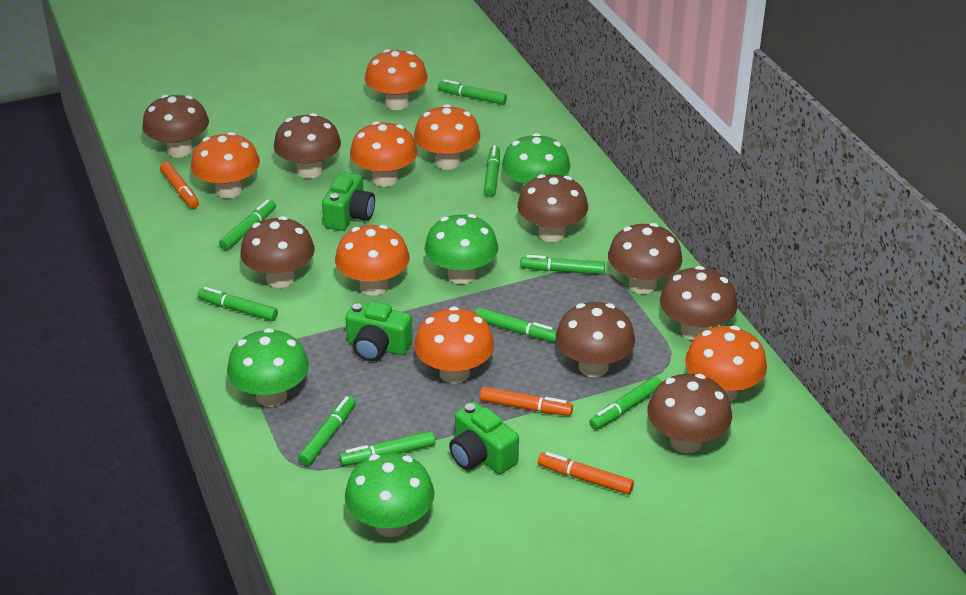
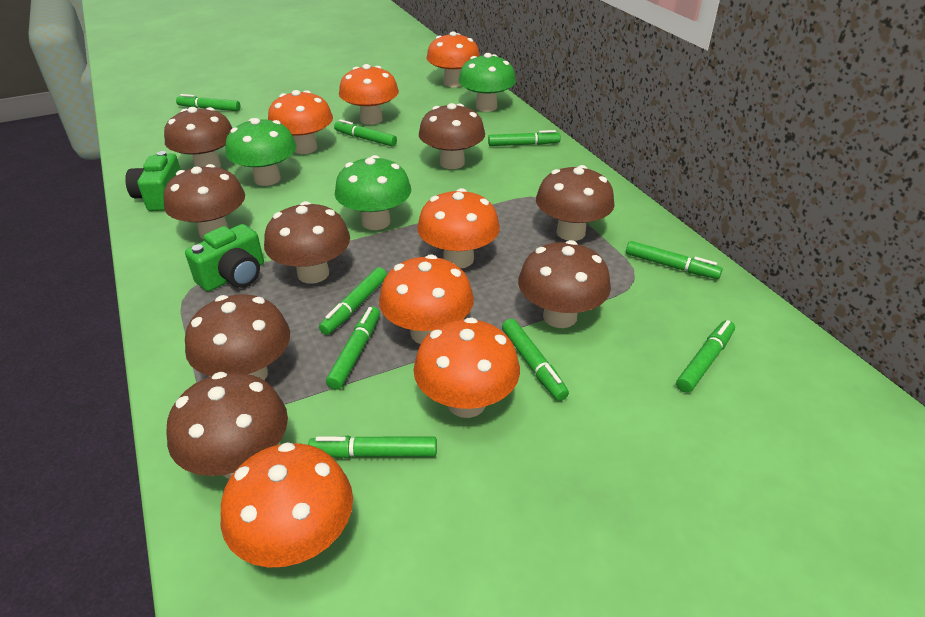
green camera: [322,172,375,231] [345,301,413,361] [449,402,519,474] = 3 -> [125,151,181,211] [185,224,264,292] = 2
green mushroom: [227,328,309,407] [345,453,435,537] [425,214,498,284] [502,133,570,187] = 4 -> [225,118,296,186] [335,155,411,230] [458,53,516,112] = 3
orange marker: [160,162,199,209] [480,387,573,416] [538,452,634,494] = 3 -> none = 0

